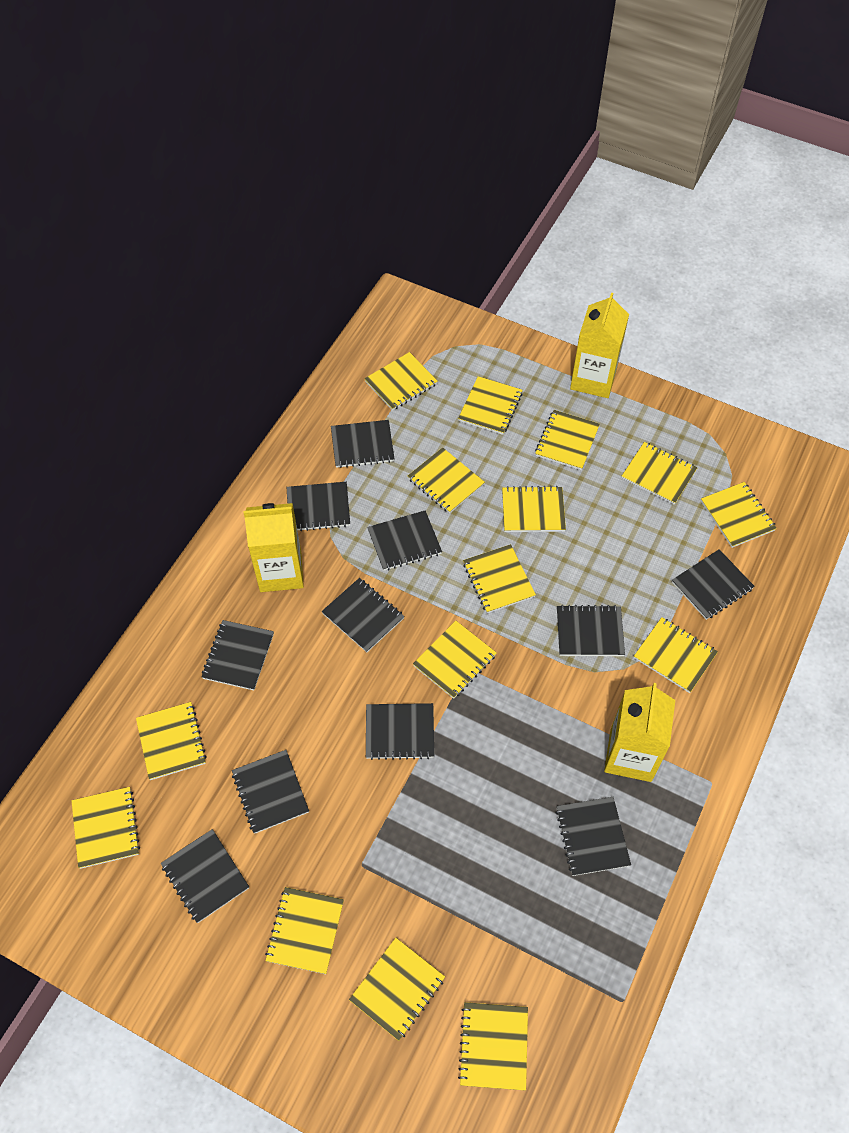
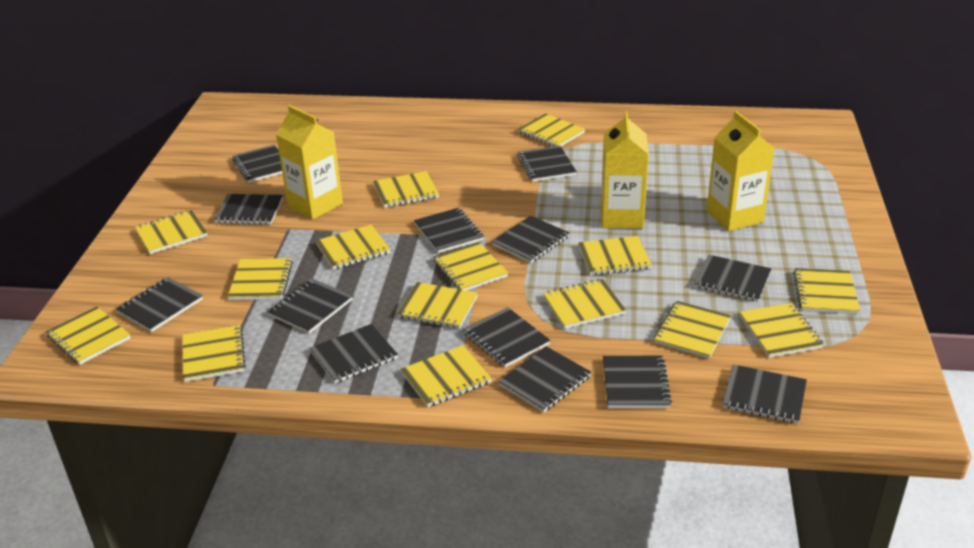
black notebook: [161,829,249,923] [201,620,274,690] [232,750,309,834] [287,482,350,531] [322,578,405,652] [331,420,395,468] [366,703,434,760] [367,510,442,571] [556,797,631,876] [557,605,625,656] [672,549,755,620] = 11 -> [116,277,203,332] [214,194,283,225] [232,145,282,183] [268,278,353,334] [310,324,398,383] [414,208,484,253] [463,307,550,367] [492,215,569,263] [498,346,591,412] [517,146,577,182] [603,356,672,408] [694,255,771,302] [722,364,807,424] = 13

